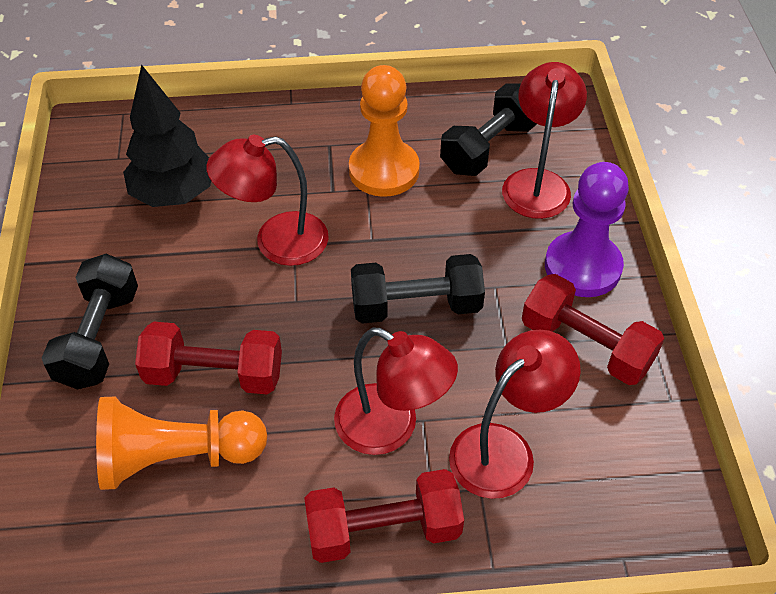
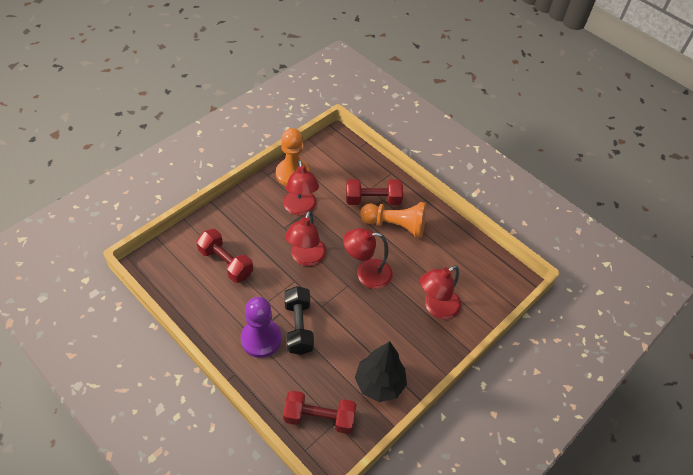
black dumbbell: [42,254,138,389] [351,254,485,324] [440,83,537,176] = 3 -> [284,286,314,355] = 1

